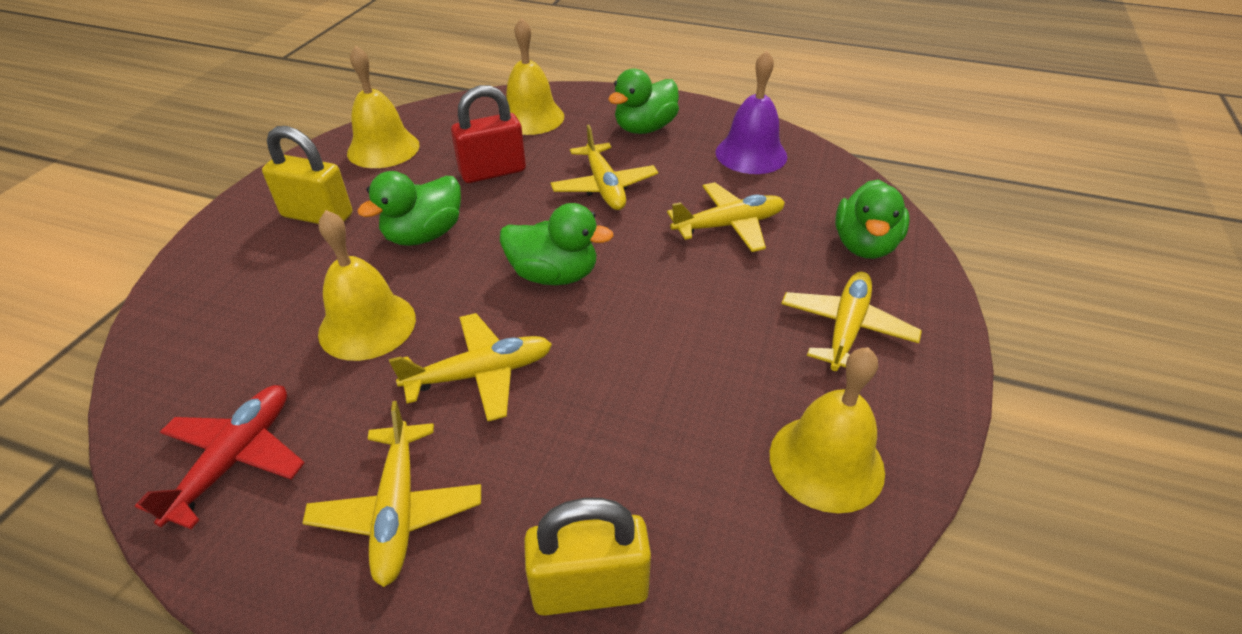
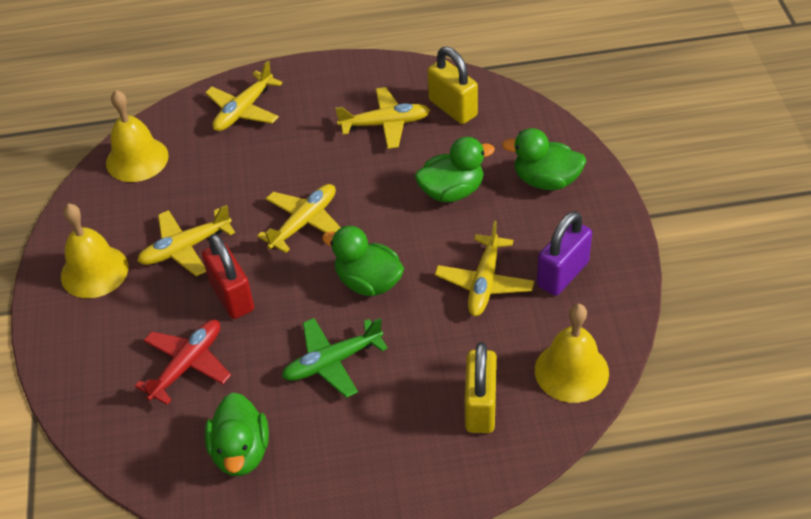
green plane: none = 0 -> [282,318,388,398] = 1
purple bell: [715,50,787,174] = 1 -> none = 0
purple padlock: none = 0 -> [537,211,592,296] = 1
yellow bell: [318,210,416,361] [347,45,420,168] [506,18,564,135] [770,347,885,513] = 4 -> [61,203,128,298] [106,90,169,182] [535,304,609,403] = 3

